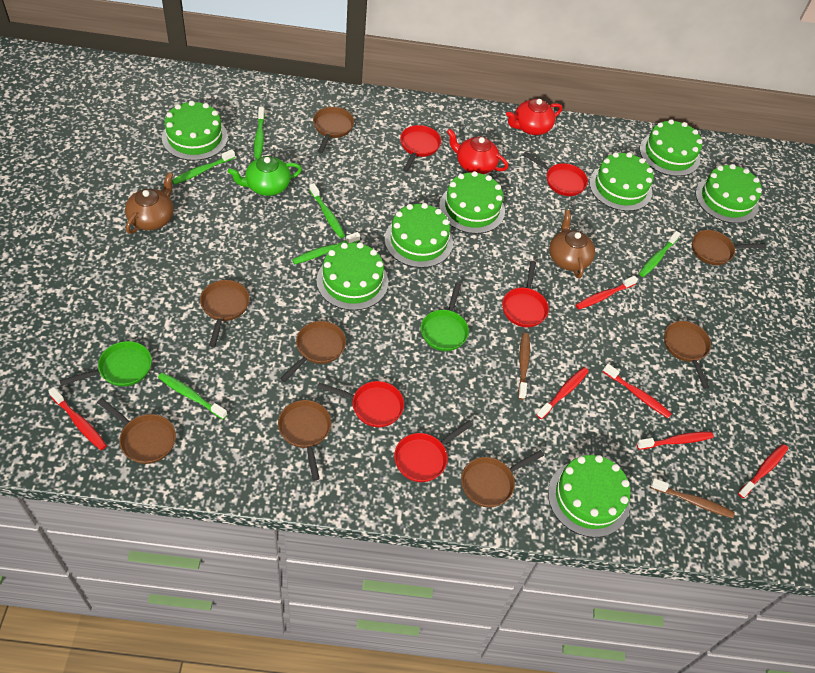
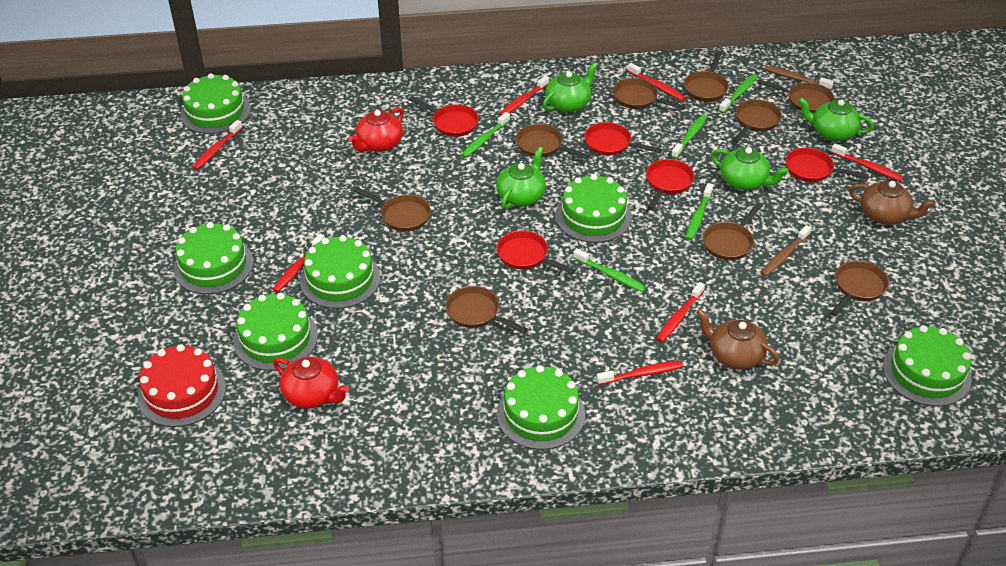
brown pan: [97,398,176,464] [200,280,250,347] [278,400,331,480] [280,321,346,382] [313,107,354,153] [461,450,544,508] [664,321,711,389] [692,230,766,266] = 8 -> [354,187,431,232] [446,286,528,333] [516,124,589,159] [613,78,686,110] [684,51,729,102] [703,202,763,260] [733,99,782,143] [757,80,834,114] [831,261,889,316] = 9
green cake: [162,101,228,161] [316,243,388,310] [385,203,453,268] [439,171,505,234] [548,455,631,538] [589,152,654,211] [640,119,702,176] [696,164,762,223] = 8 -> [173,222,253,294] [180,73,251,134] [234,293,318,371] [300,235,380,309] [497,365,585,450] [556,174,632,243] [883,325,972,406] = 7
green pan: [59,341,152,386] [421,282,469,351] = 2 -> none = 0
green teapot: [228,156,302,196] = 1 -> [496,147,546,210] [543,62,598,112] [711,147,789,190] [798,97,874,141] = 4
green toothbrush: [158,372,227,419] [172,149,235,185] [254,107,265,159] [292,232,360,264] [309,183,345,238] [639,231,680,277] = 6 -> [461,112,510,158] [573,248,646,292] [671,114,707,159] [685,183,713,240] [719,74,758,113] = 5
red cake: none = 0 -> [138,344,226,427] = 1
red toothbrush: [48,387,107,450] [537,367,589,419] [576,276,638,309] [603,364,672,418] [637,432,714,450] [738,444,788,498] = 6 -> [192,120,243,170] [273,233,325,292] [499,76,549,116] [596,361,683,385] [628,63,686,101] [656,282,705,342] [831,143,904,182] = 7

